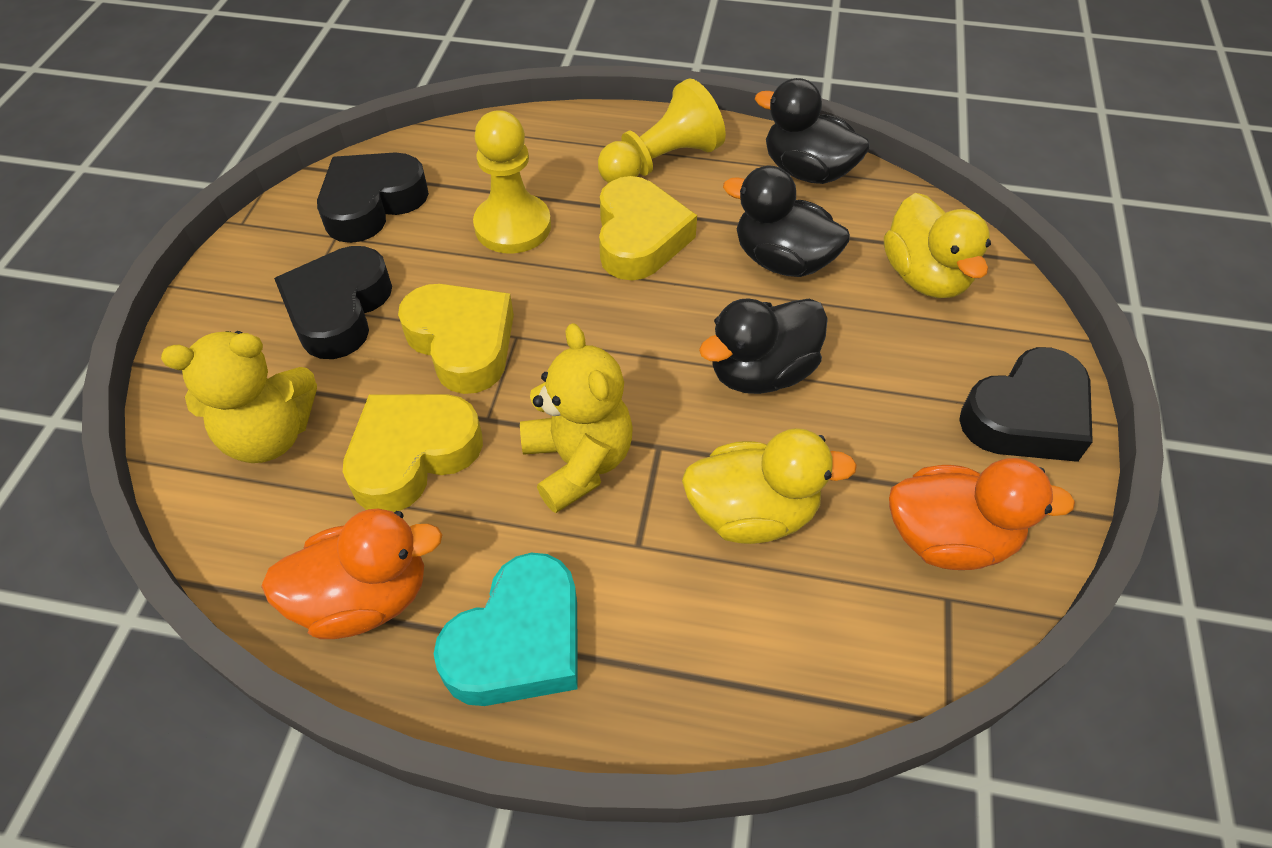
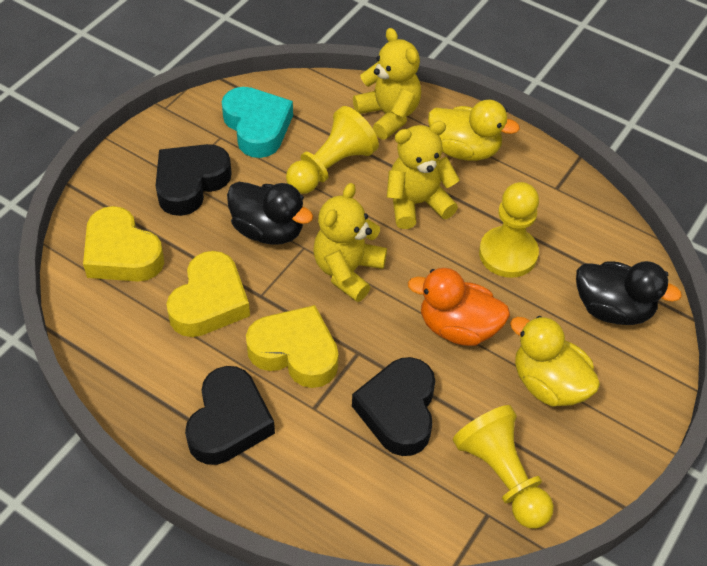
black duck: [699,298,828,394] [723,166,850,277] [755,78,870,184] = 3 -> [227,182,314,245] [576,261,682,325] = 2
orange duck: [261,509,443,639] [889,458,1075,570] = 2 -> [408,268,510,346] = 1
yellow pawn: [473,110,551,254] [598,79,726,183] = 2 -> [286,106,379,194] [453,405,554,529] [479,182,539,278] = 3
yellow teddy bear: [161,331,317,463] [520,323,633,513] = 2 -> [313,183,387,302] [353,28,421,140] [387,121,460,229] = 3

